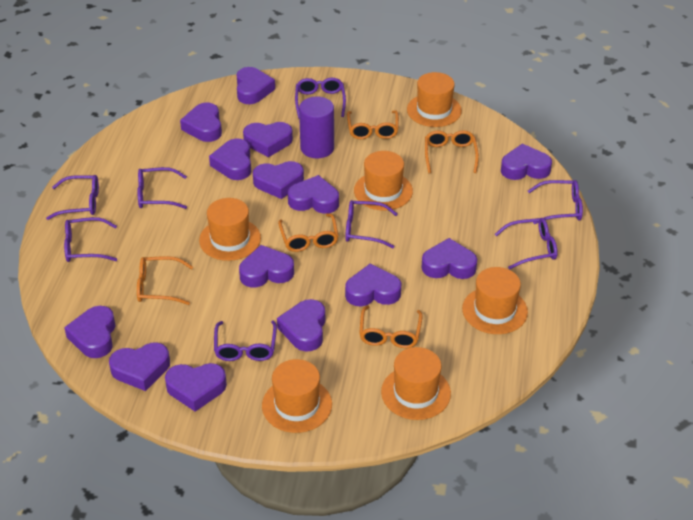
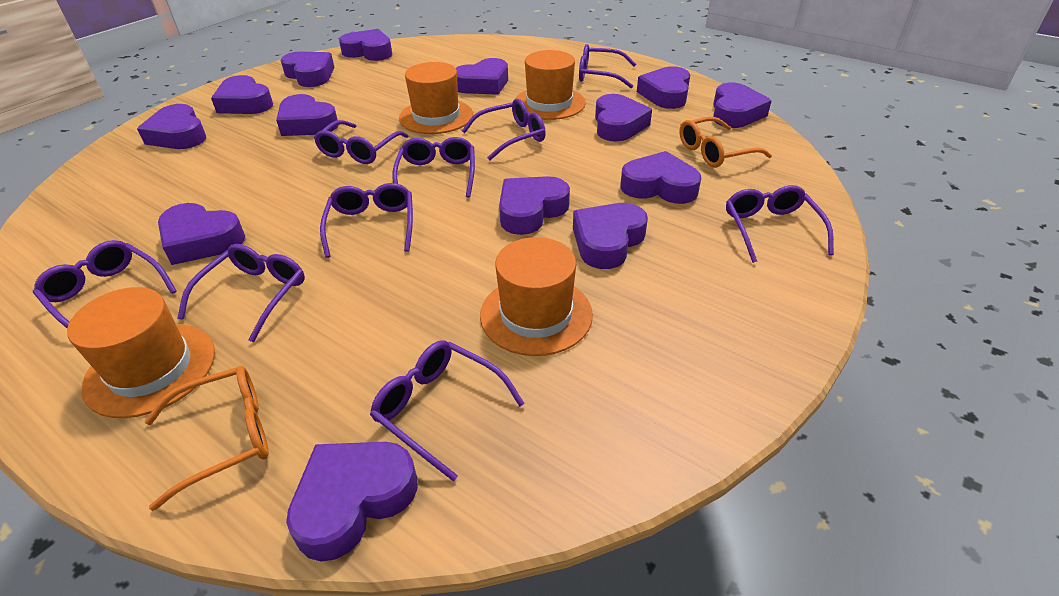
orange glasses: [137,256,193,305] [278,213,339,252] [347,110,399,139] [359,305,423,348] [425,130,479,173] = 5 -> [145,366,269,511] [679,116,772,168] = 2
orange hat: [199,198,261,261] [262,359,332,433] [354,151,413,211] [381,347,451,420] [407,72,462,127] [462,267,528,334] = 6 -> [67,287,215,418] [399,62,473,134] [480,237,593,356] [515,50,586,120] = 4
purple cylinder: [299,97,334,158] = 1 -> none = 0
purple glasses: [46,175,99,220] [64,217,117,262] [137,167,187,209] [214,321,277,361] [295,78,346,118] [345,200,398,248] [495,218,558,269] [528,180,583,224] = 8 -> [33,240,177,328] [177,244,305,342] [314,120,408,164] [320,183,413,258] [370,340,525,481] [392,137,475,197] [462,99,546,160] [579,44,636,88] [726,185,834,263] = 9

